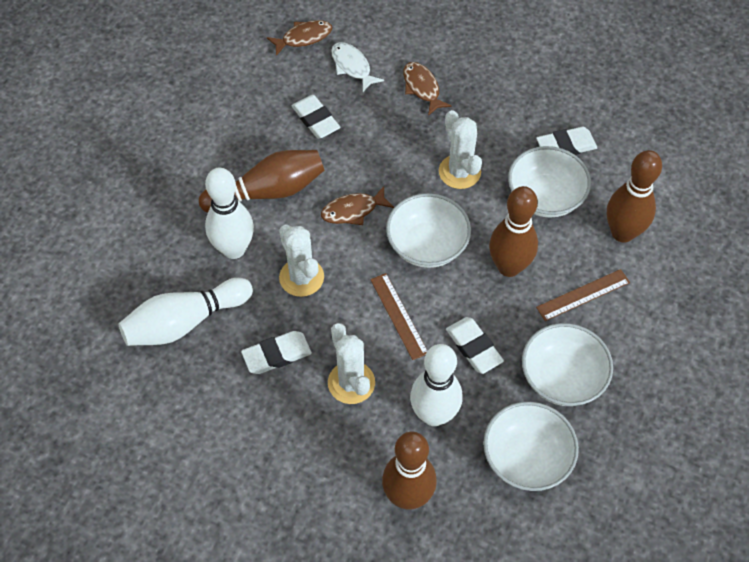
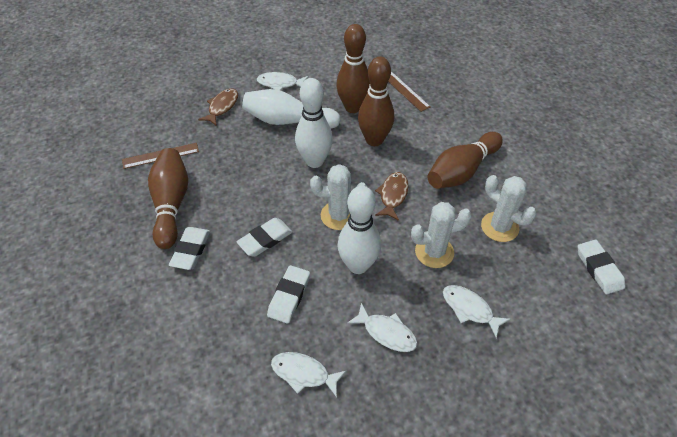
brown fish: [267,20,332,56] [321,186,394,225] [403,62,452,116] = 3 -> [198,88,238,125] [375,172,408,221] = 2
white bowl: [386,193,471,268] [483,402,579,491] [508,146,591,218] [522,323,613,406] = 4 -> none = 0
white fish: [331,42,384,92] = 1 -> [257,72,308,91] [271,352,346,397] [347,303,417,352] [443,285,510,338] = 4

